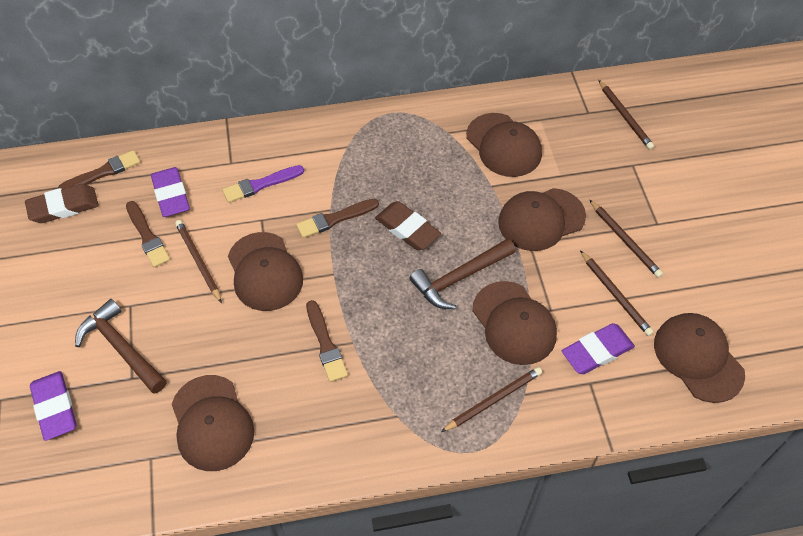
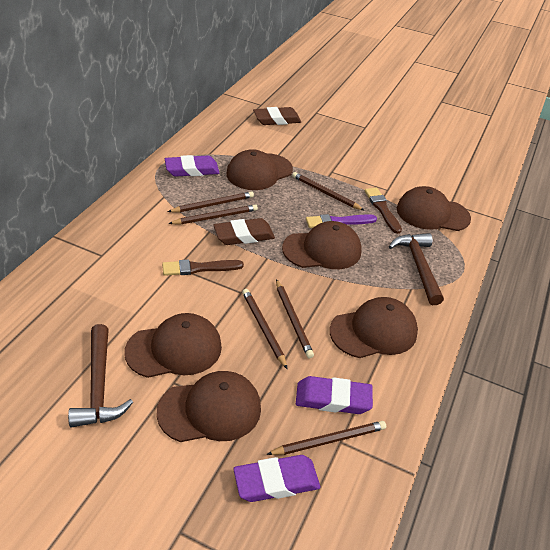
brown brush: [58,150,140,189] [126,201,170,267] [296,199,379,238] [306,300,348,382] = 4 -> [162,259,244,276] [365,188,402,234] = 2
brown pencil: [175,220,222,303] [441,367,542,432] [580,250,654,336] [589,199,663,278] [598,80,654,150] = 5 -> [168,191,254,212] [168,204,258,224] [242,289,287,369] [266,421,386,455] [276,279,314,358] [292,172,365,211] = 6

